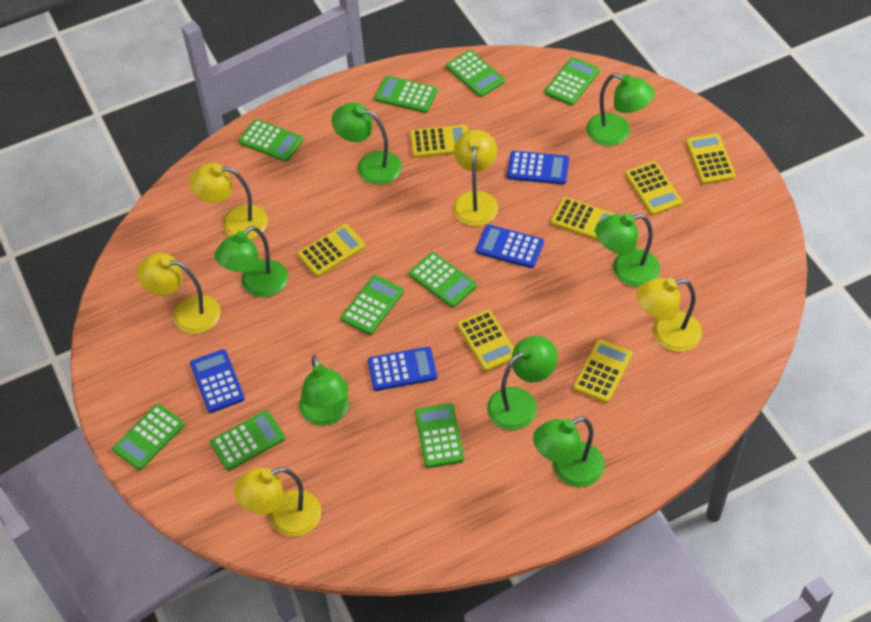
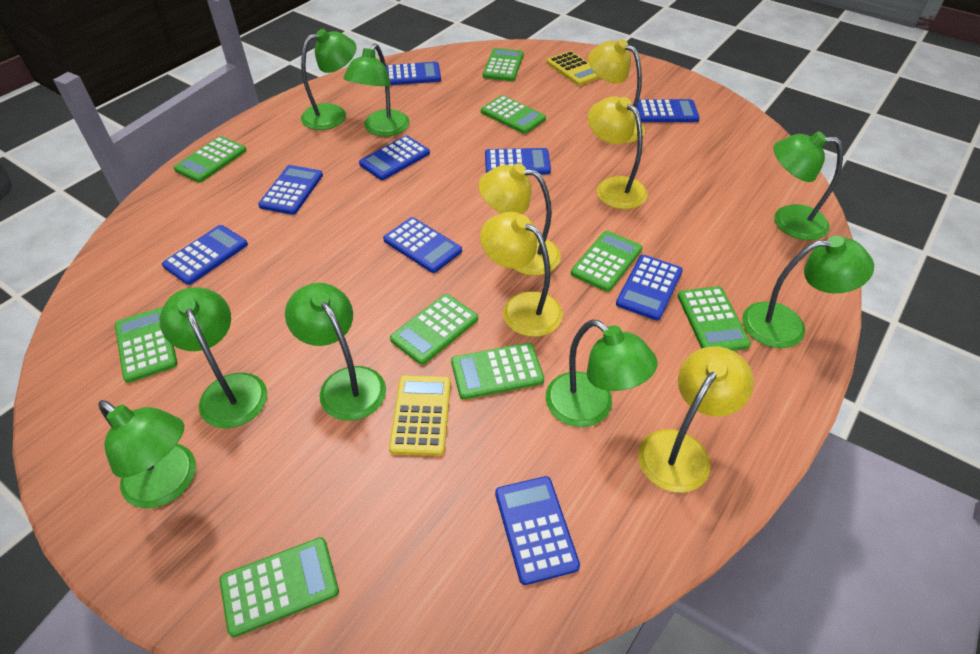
blue calculator: [190,349,245,413] [368,347,437,391] [476,225,544,268] [507,151,569,185] = 4 -> [162,225,248,285] [258,165,323,215] [359,135,430,180] [383,217,462,273] [386,62,441,85] [485,148,551,174] [495,476,580,585] [616,255,683,321] [636,99,700,122] = 9
green lamp: [214,226,288,297] [299,355,349,426] [332,103,402,185] [487,336,558,430] [533,416,605,487] [586,73,655,146] [595,213,660,287] = 7 -> [98,400,196,508] [160,287,267,428] [285,283,386,421] [301,29,356,130] [343,43,410,137] [546,319,658,427] [742,236,874,348] [773,131,843,240] = 8
yellow calculator: [297,224,366,277] [410,125,468,158] [457,309,514,372] [550,197,615,241] [573,339,633,403] [625,161,683,215] [686,133,736,184] = 7 -> [389,375,451,456] [547,51,600,86] = 2

